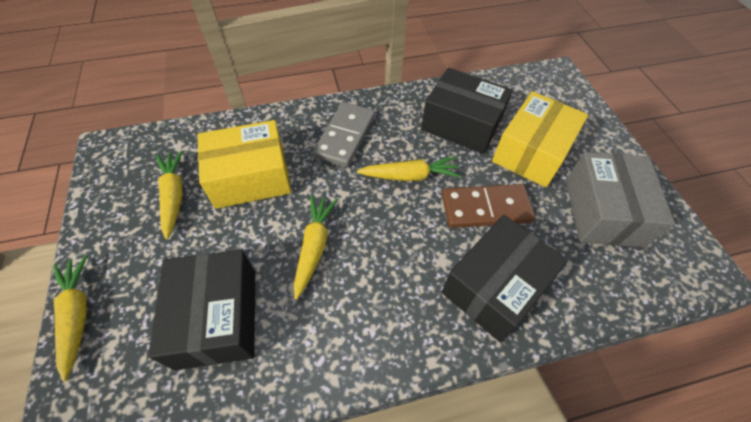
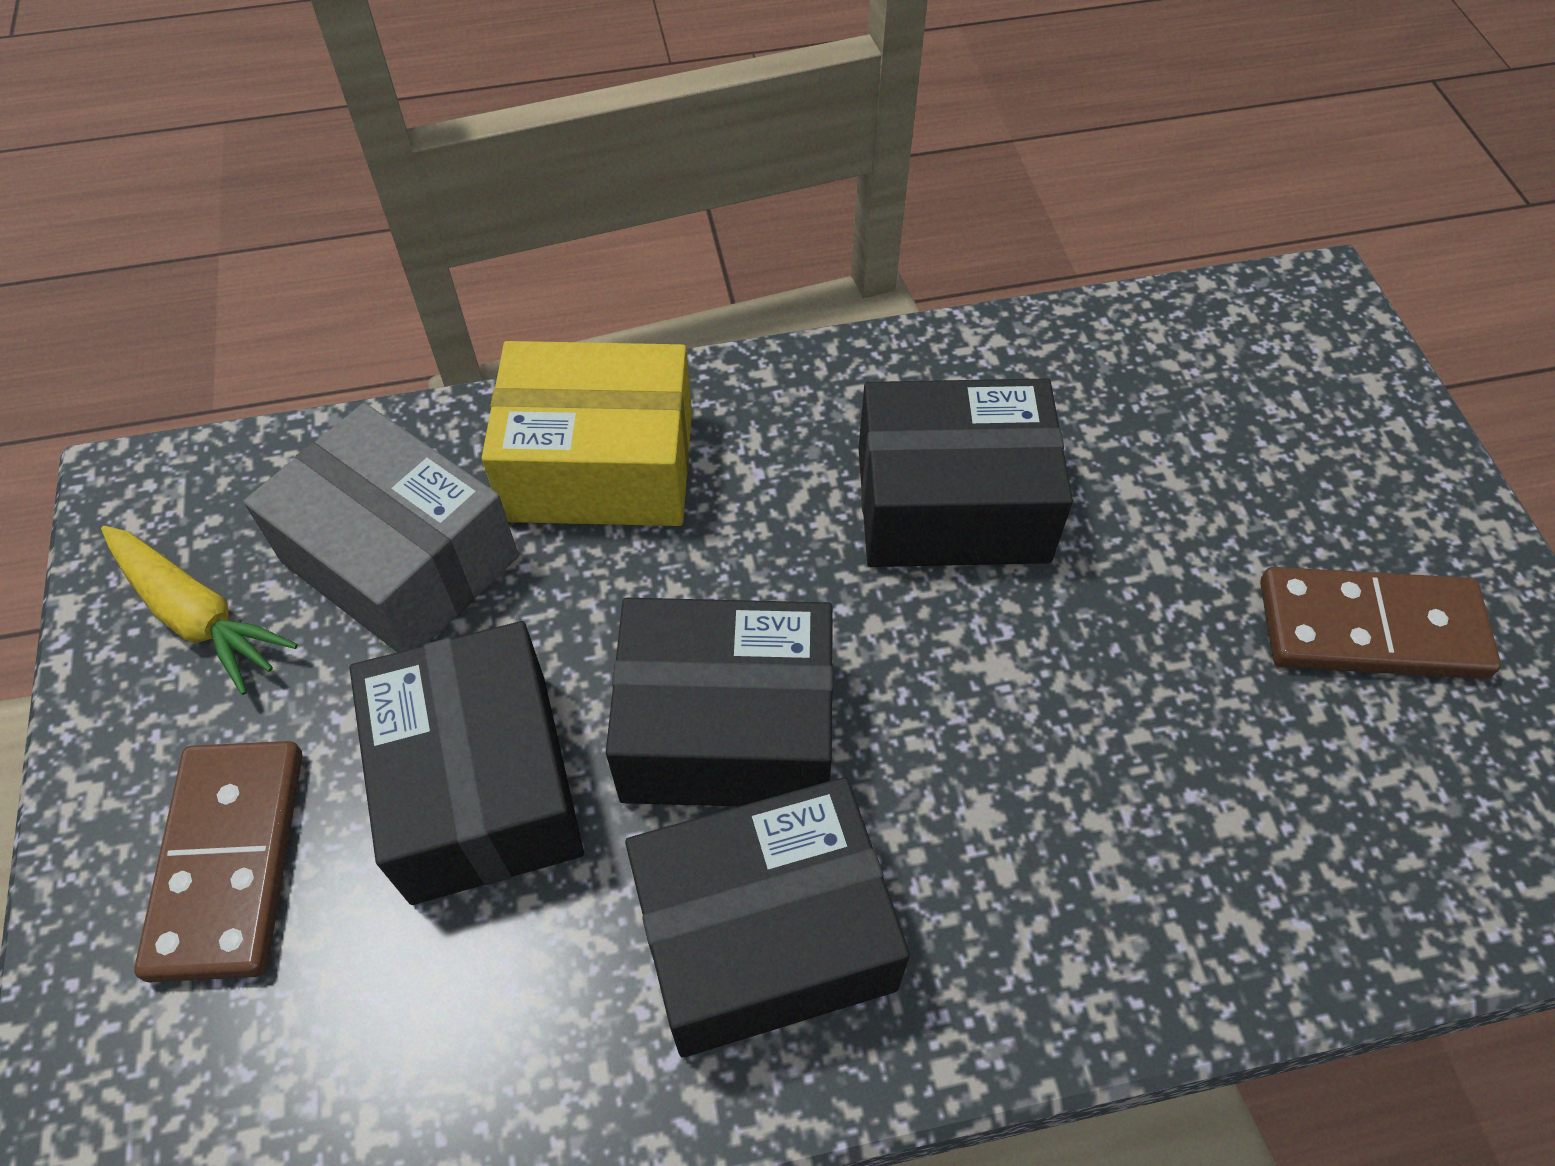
black box: [148,250,255,370] [421,68,513,154] [442,215,568,342] = 3 -> [350,621,584,905] [606,598,833,806] [625,777,910,1058] [858,378,1073,567] = 4
brown domino: [442,184,535,228] = 1 -> [134,741,303,983] [1260,567,1501,679] = 2
grey domino: [313,102,375,167] = 1 -> none = 0
yellow box: [197,120,291,209] [492,91,588,187] = 2 -> [482,341,692,526] = 1
yellow carrot: [53,255,87,382] [156,150,183,239] [293,195,338,300] [357,156,461,181] = 4 -> [101,526,298,695] = 1

